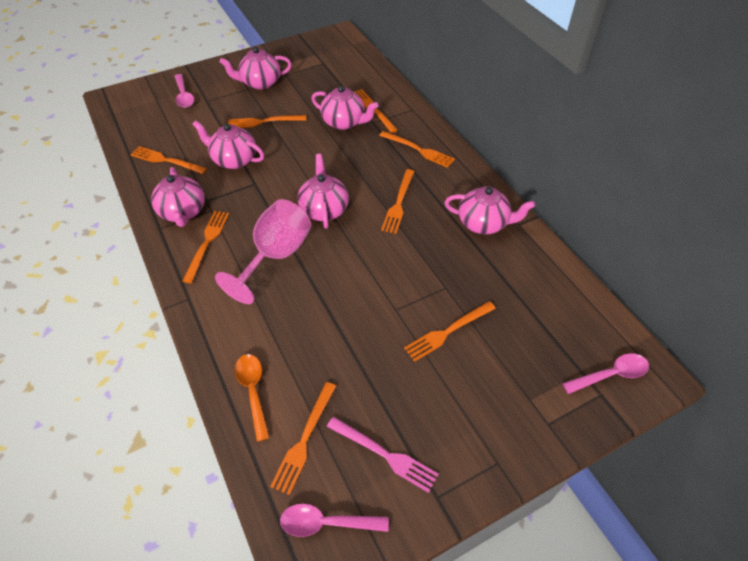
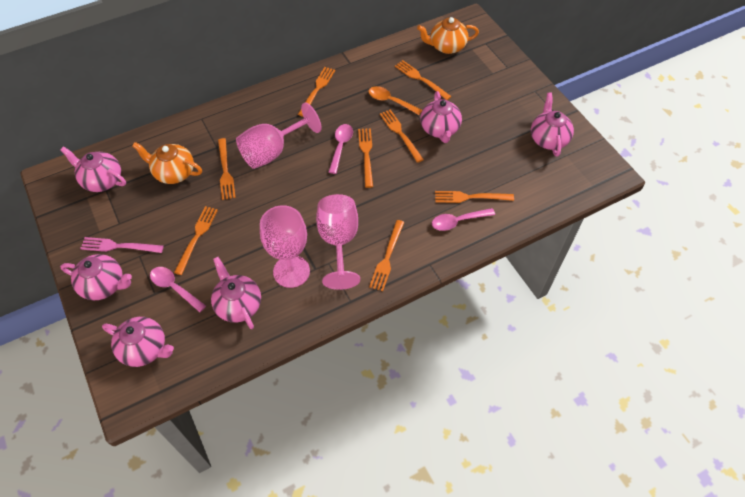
orange teapot: none = 0 -> [132,142,202,184] [417,17,479,54] = 2
pink goblet: [215,199,311,304] = 1 -> [236,103,322,169] [260,205,310,288] [316,194,360,290] = 3

